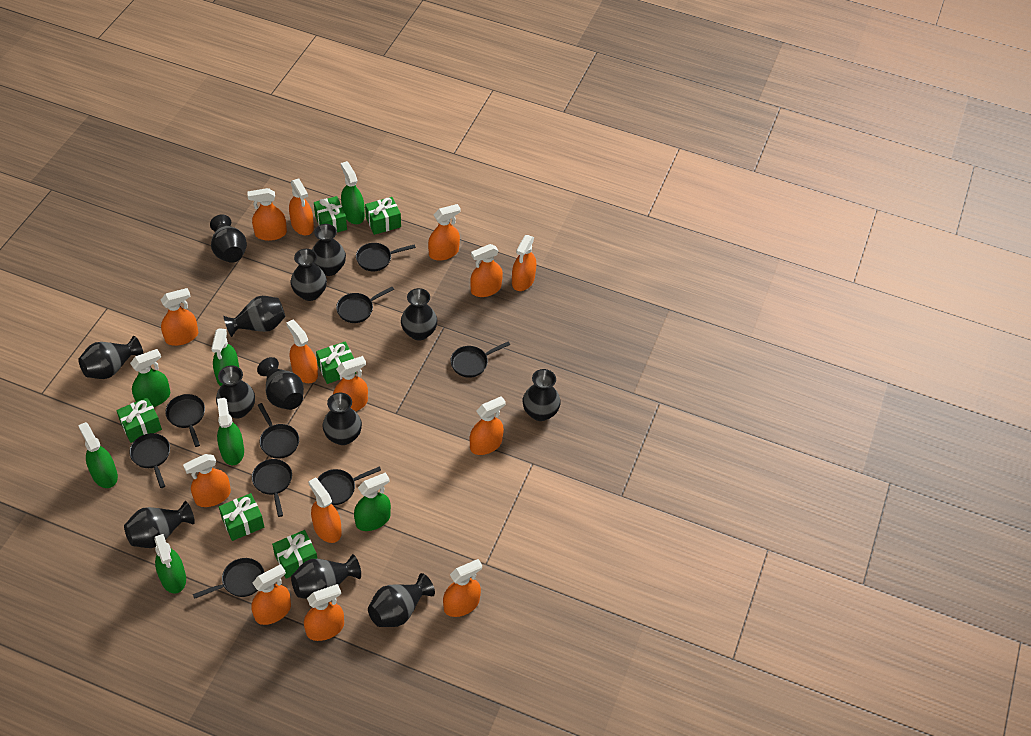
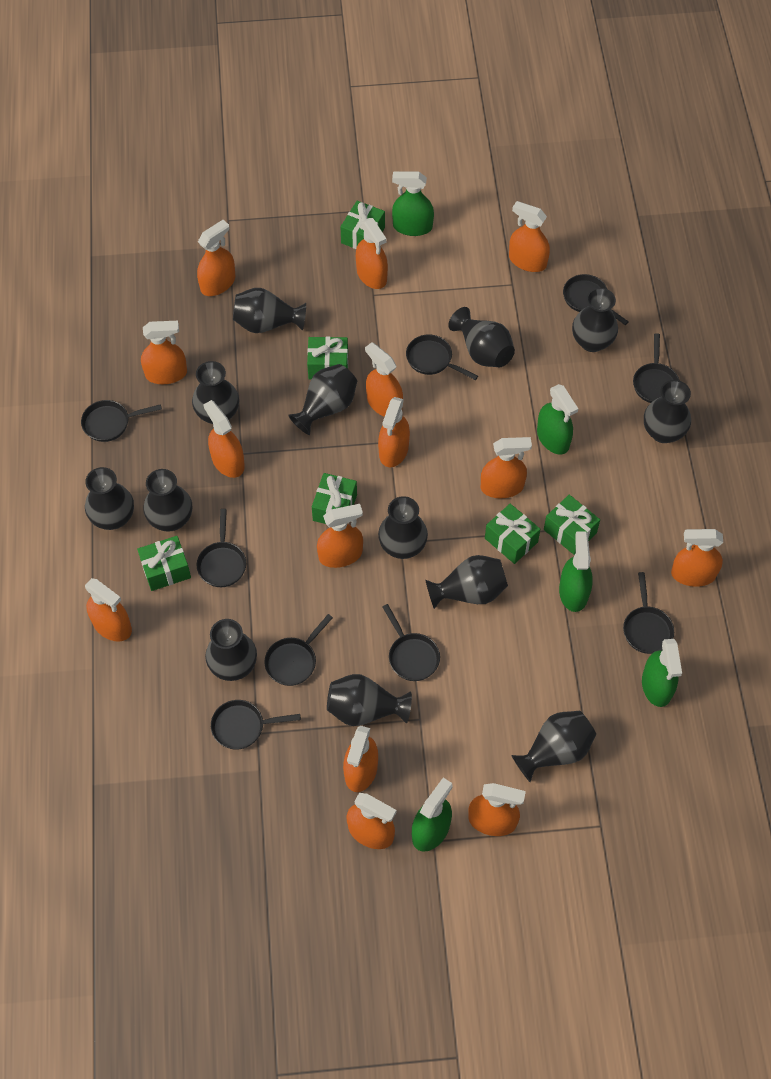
green spray bottle: [78,422,118,488] [130,349,170,407] [154,534,186,594] [211,328,239,386] [217,398,244,465] [341,161,365,224] [354,472,391,531] = 7 -> [392,171,434,236] [412,777,453,852] [537,384,578,454] [559,532,593,612] [642,639,682,707] = 5

